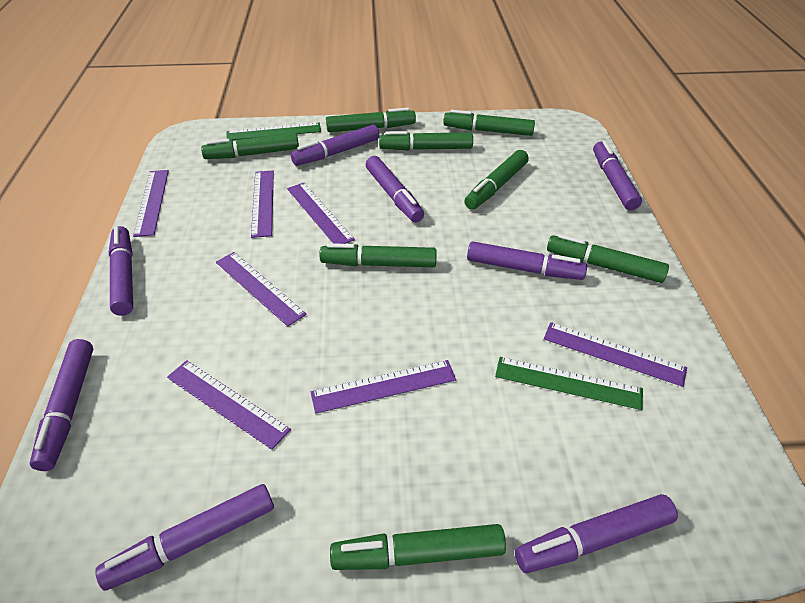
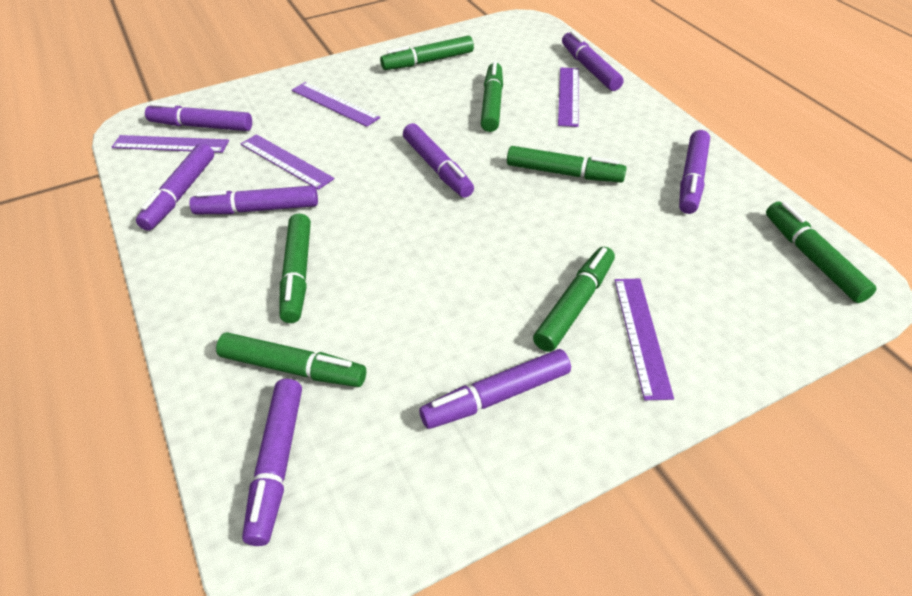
green marker: [201,133,299,159] [319,243,437,267] [326,108,416,132] [330,524,506,570] [379,131,473,150] [443,110,535,136] [464,150,529,209] [547,234,669,283] = 8 -> [216,332,366,387] [279,214,311,323] [380,36,474,70] [481,61,503,132] [507,146,627,183] [533,246,615,352] [766,202,877,303] = 7
green ruler: [226,123,321,140] [495,357,643,410] = 2 -> none = 0
purple ruler: [133,170,169,237] [167,360,291,450] [216,252,307,327] [251,170,274,238] [287,182,355,244] [311,360,456,414] [544,322,687,387] = 7 -> [112,135,229,153] [240,134,334,190] [292,82,380,127] [558,68,579,127] [614,278,674,400] = 5

